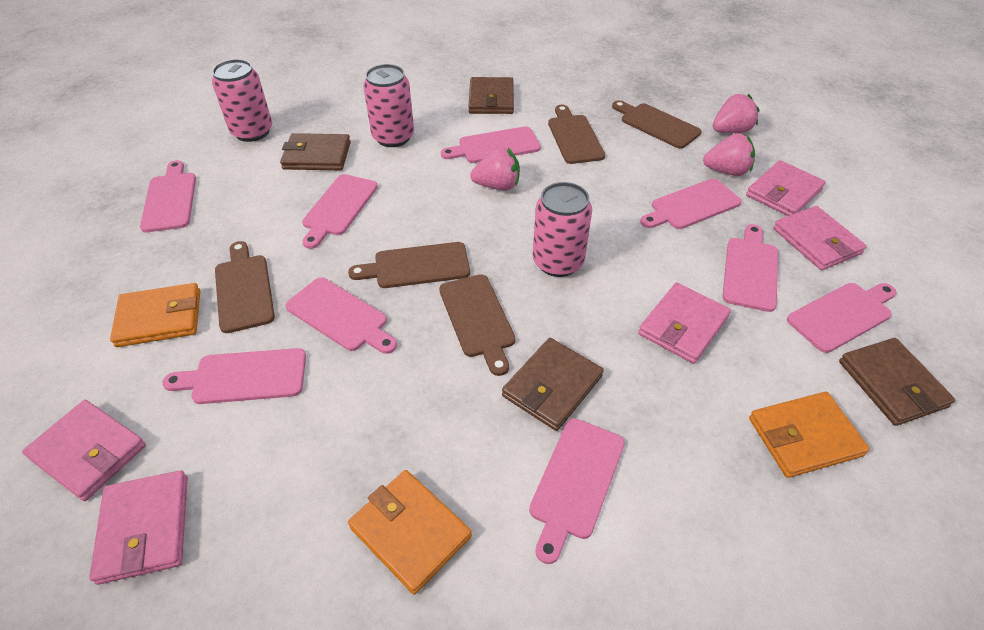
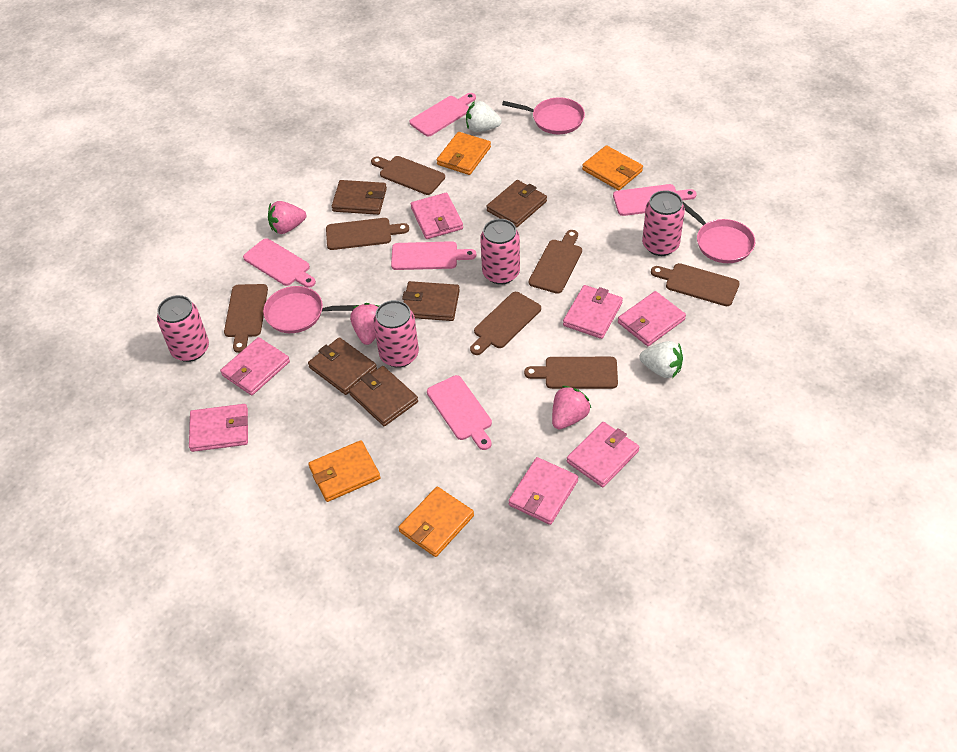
brown cutting board: [215,241,275,333] [348,242,470,288] [439,274,516,376] [548,105,605,164] [612,100,702,149] = 5 -> [224,284,268,353] [326,218,409,250] [371,156,445,195] [470,292,541,355] [524,357,618,389] [529,230,582,294] [651,263,740,306] = 7
brown wallet: [280,133,351,170] [468,77,514,114] [502,338,604,431] [839,338,955,426] = 4 -> [308,337,377,395] [332,180,387,215] [349,366,418,426] [402,281,460,321] [486,180,547,228] = 5
orange wallet: [110,283,200,347] [348,470,472,594] [749,392,870,478] = 3 -> [308,440,380,502] [398,487,474,557] [437,132,491,175] [582,145,643,190] = 4
pink can: [212,59,272,142] [363,64,414,147] [533,182,592,277] = 3 -> [157,295,209,362] [373,300,419,368] [480,219,520,284] [642,190,685,256] = 4
pink cutting board: [140,160,196,232] [162,348,306,404] [286,277,397,354] [302,174,378,249] [441,126,541,163] [529,418,625,564] [640,179,742,229] [722,224,778,312] [787,283,897,353] = 9 -> [243,238,316,288] [391,241,476,270] [409,93,476,136] [427,375,492,450] [613,184,697,216] = 5
pink pan: none = 0 -> [263,286,357,333] [502,97,585,134] [683,202,755,263] = 3
pink wallet: [22,400,146,501] [90,470,188,585] [638,283,731,364] [746,160,826,216] [773,206,867,270] = 5 -> [189,404,248,452] [220,337,290,395] [411,193,463,239] [508,457,578,525] [563,285,623,339] [567,422,639,487] [618,291,686,346] = 7
white strawberry: none = 0 -> [466,101,502,132] [639,341,683,378] = 2

